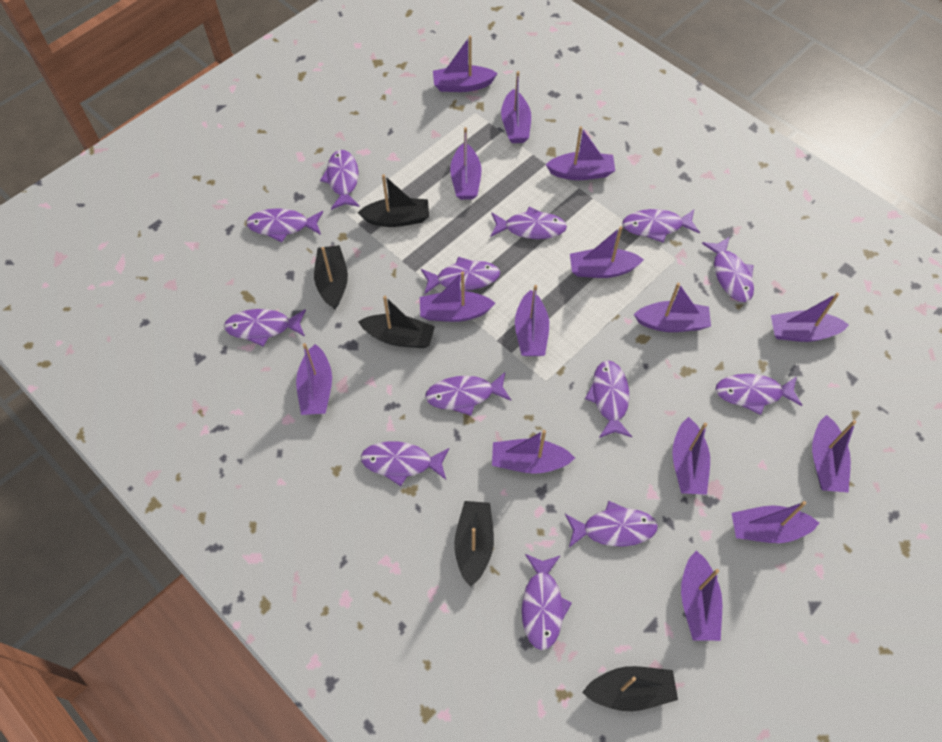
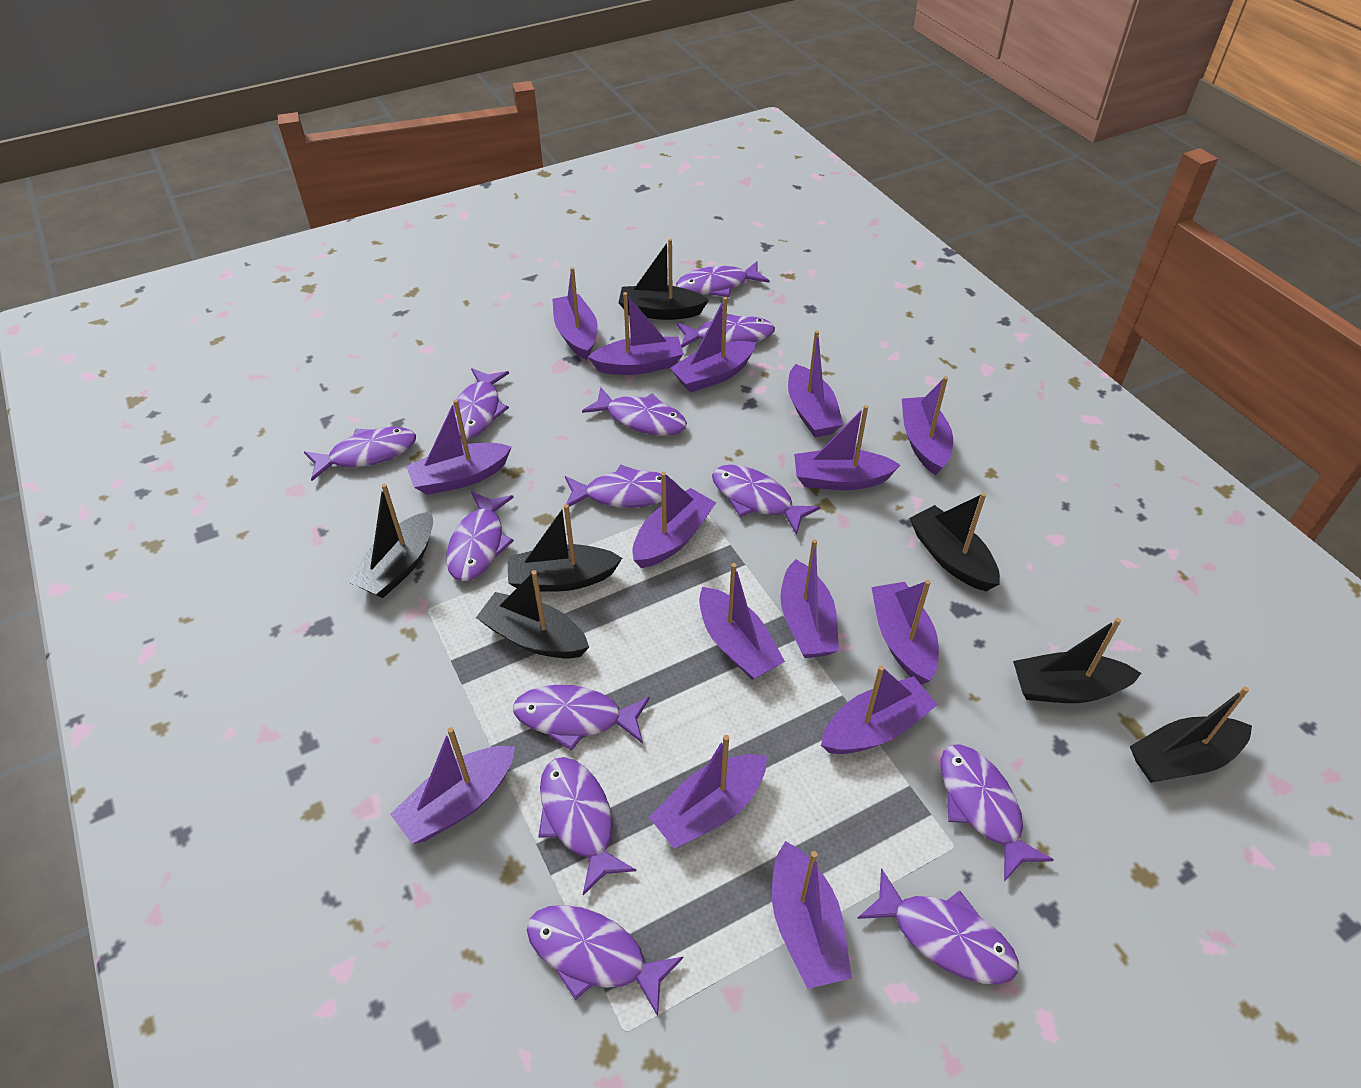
black boat: [314,245,348,309] [358,174,429,227] [358,296,435,348] [454,501,494,587] [582,666,678,711] = 5 -> [348,484,433,598] [476,570,589,659] [507,504,622,592] [618,239,709,320] [909,493,1000,591] [1013,618,1141,703] [1130,687,1252,783] = 7

